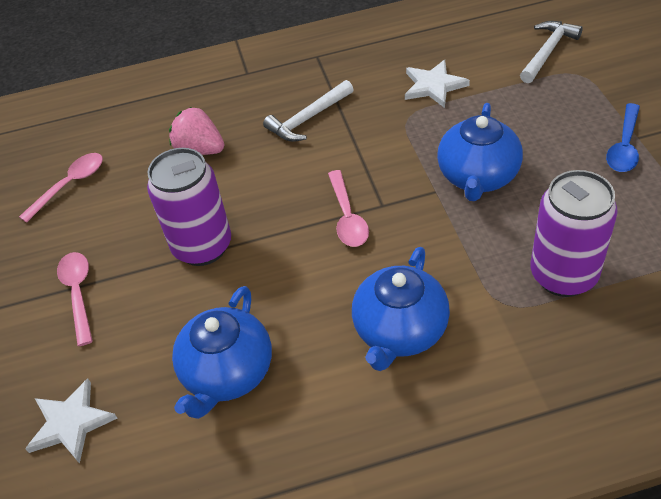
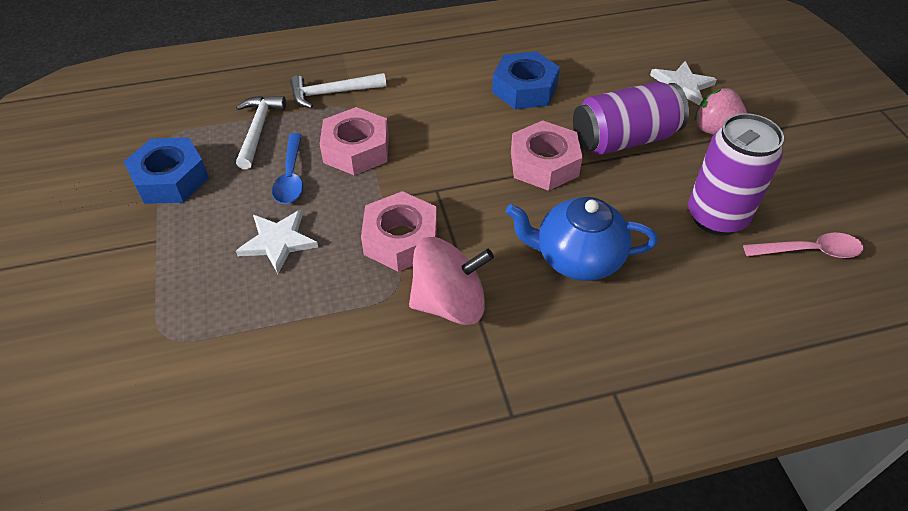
blue nut: none = 0 -> [124,137,209,204] [492,51,560,109] = 2
blue teapot: [172,286,272,419] [352,247,450,371] [437,103,523,201] = 3 -> [506,197,658,281] = 1
pink nut: none = 0 -> [320,107,389,175] [361,191,437,272] [511,120,583,191] = 3
pink spinning top: none = 0 -> [409,237,494,325] = 1
pink spoon: [19,153,103,223] [57,252,93,346] [328,170,369,247] = 3 -> [743,232,864,258] = 1

